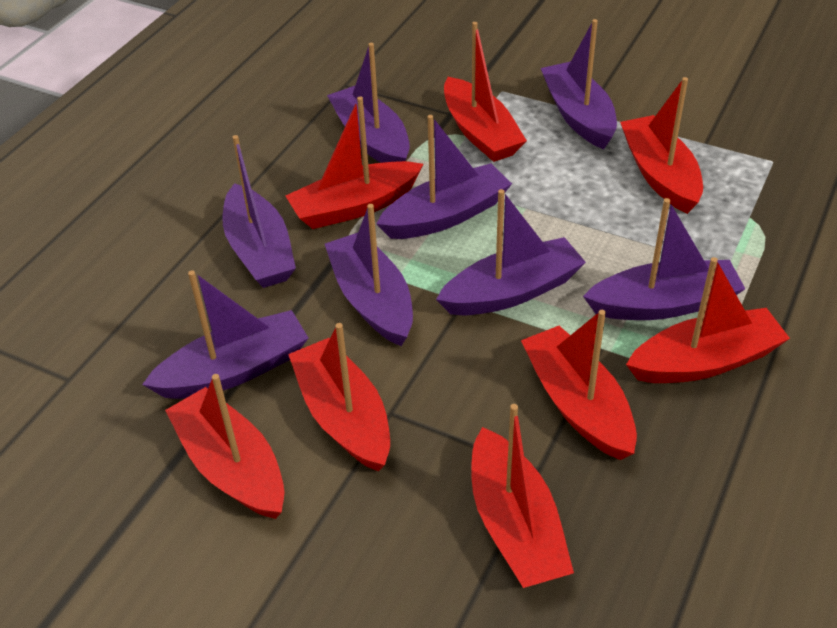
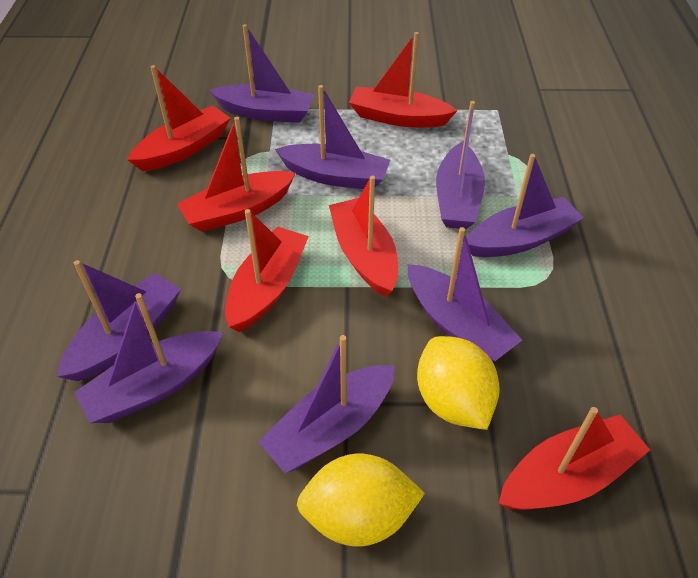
red boat: [165,374,284,519] [285,96,423,229] [288,323,390,472] [444,22,527,162] [471,404,574,588] [521,310,637,460] [620,77,703,214] [626,257,790,383] = 8 -> [127,65,231,171] [177,117,295,232] [225,209,309,332] [329,176,398,297] [349,32,458,128] [499,407,650,510] = 6
yellow lemon: none = 0 -> [297,454,425,547] [417,336,500,430] = 2

